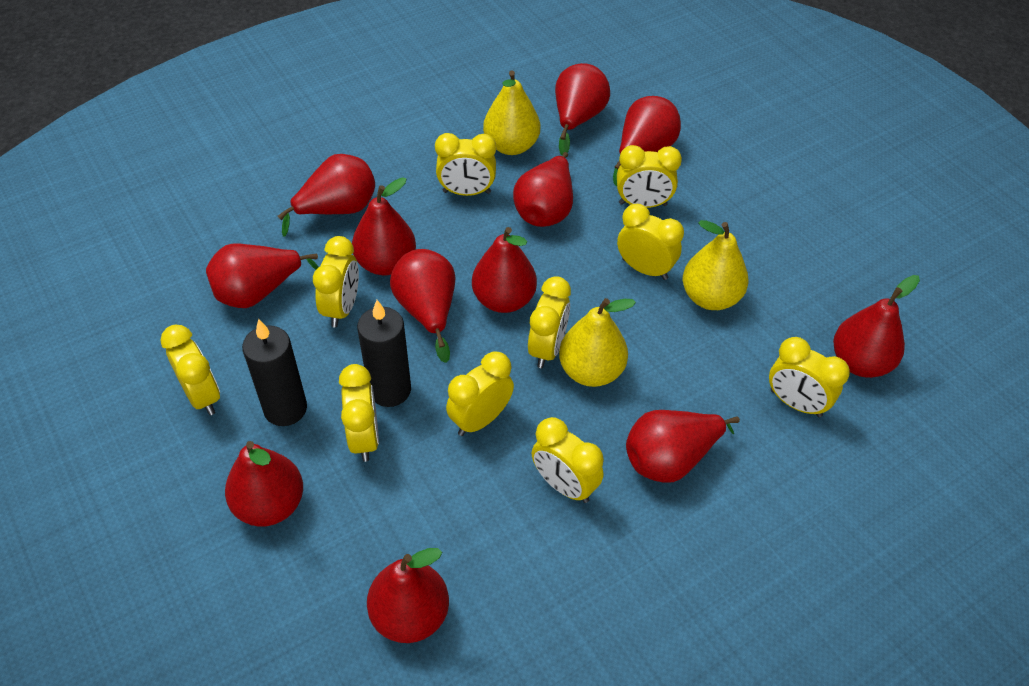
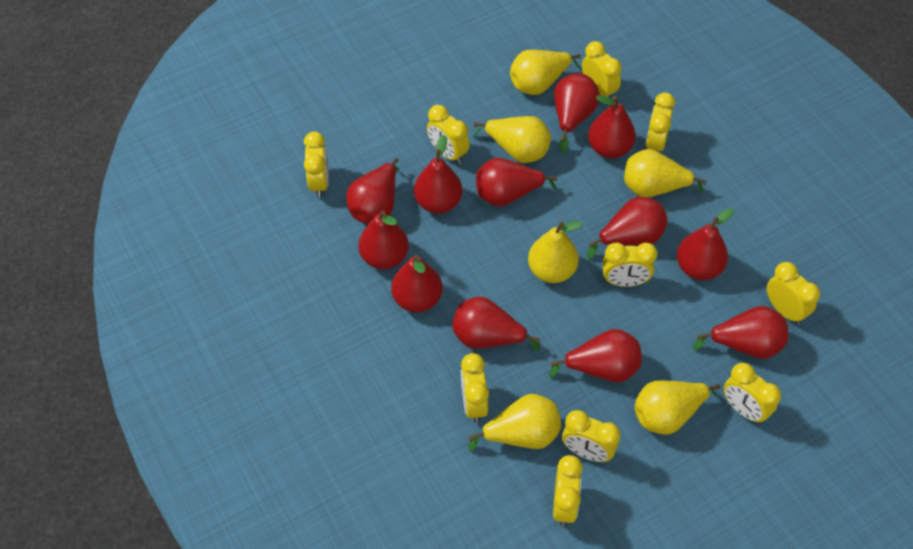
black candle: [242,319,307,426] [357,300,411,407] = 2 -> none = 0
yellow pear: [483,70,540,155] [559,298,636,387] [683,220,748,310] = 3 -> [468,394,561,452] [473,116,551,163] [510,50,581,95] [528,221,583,283] [624,149,707,198] [635,380,720,435] = 6

